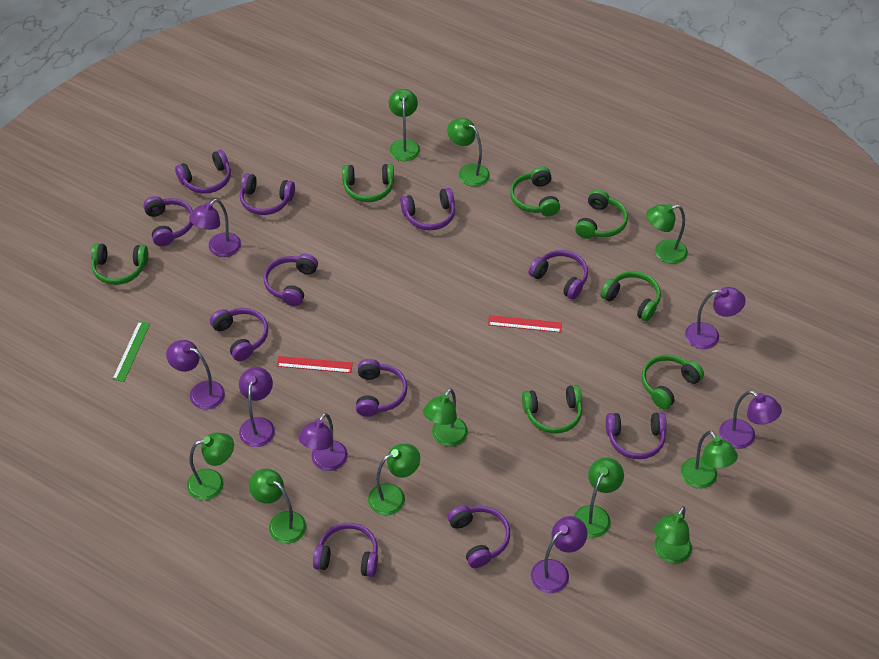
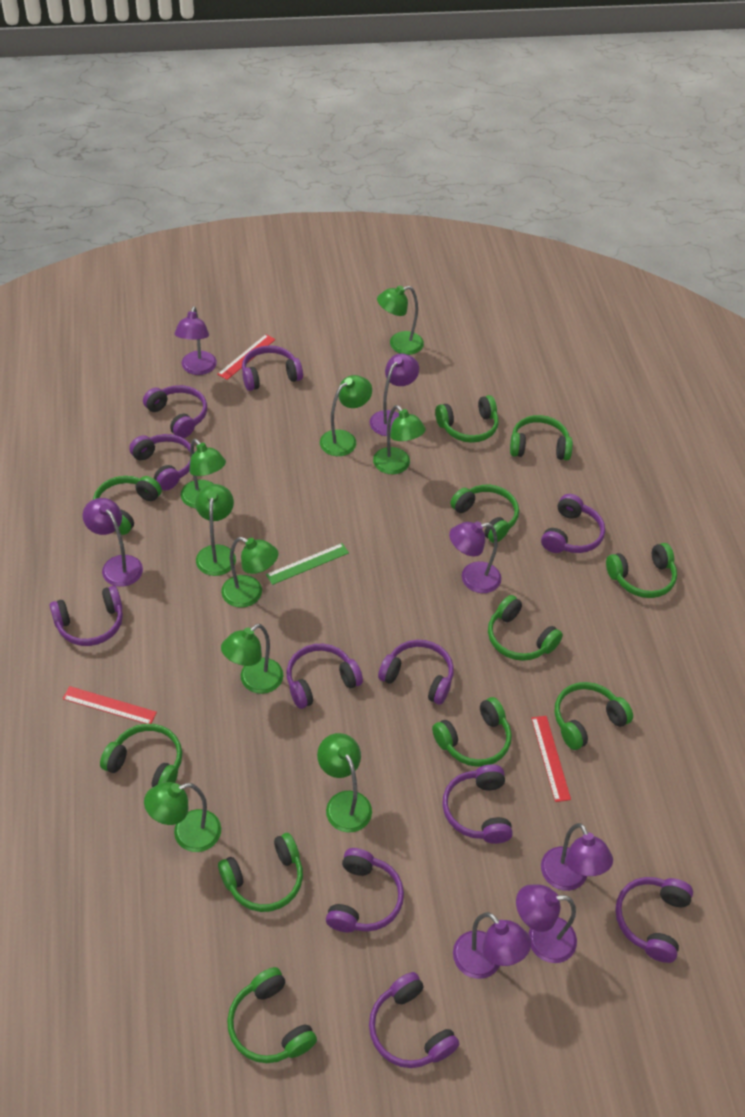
green headphones: [91,243,148,285] [342,164,394,202] [510,166,560,216] [522,385,582,433] [575,189,628,239] [600,271,661,321] [641,354,704,409] = 7 -> [93,476,162,535] [100,724,182,787] [218,833,303,912] [227,967,317,1063] [432,697,512,767] [435,395,499,443] [450,485,519,543] [488,595,563,661] [510,415,573,460] [555,682,633,750] [606,543,677,598] = 11
green lamp: [187,433,234,500] [249,469,306,544] [368,444,420,515] [388,89,420,161] [423,388,468,447] [447,118,490,187] [574,457,624,538] [646,204,688,264] [654,506,692,564] [681,431,738,489] = 10 -> [144,782,221,852] [181,439,226,508] [195,484,236,576] [221,537,278,608] [221,624,283,694] [317,733,372,833] [320,375,372,456] [373,405,426,474] [377,285,424,355] = 9
red ruler: [277,356,353,373] [488,315,562,333] = 2 -> [63,686,157,724] [217,334,275,380] [531,716,571,802] = 3

